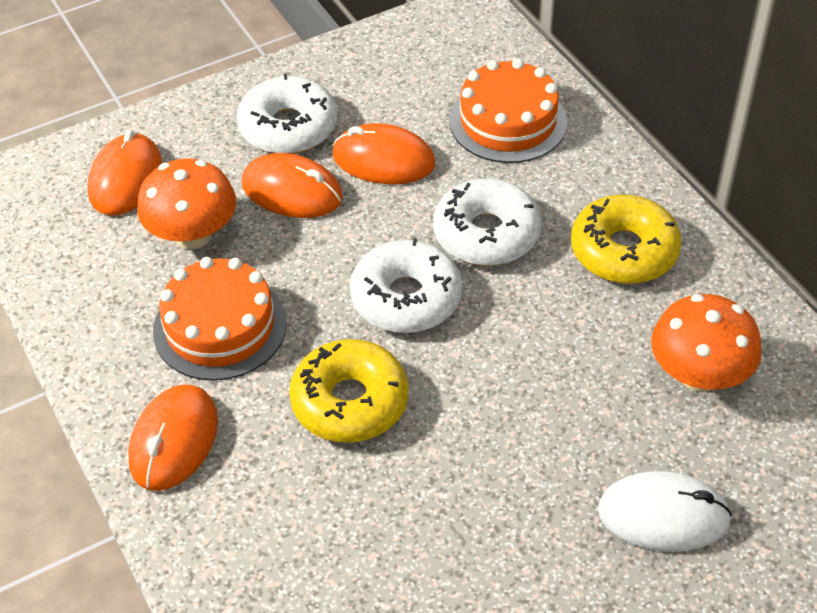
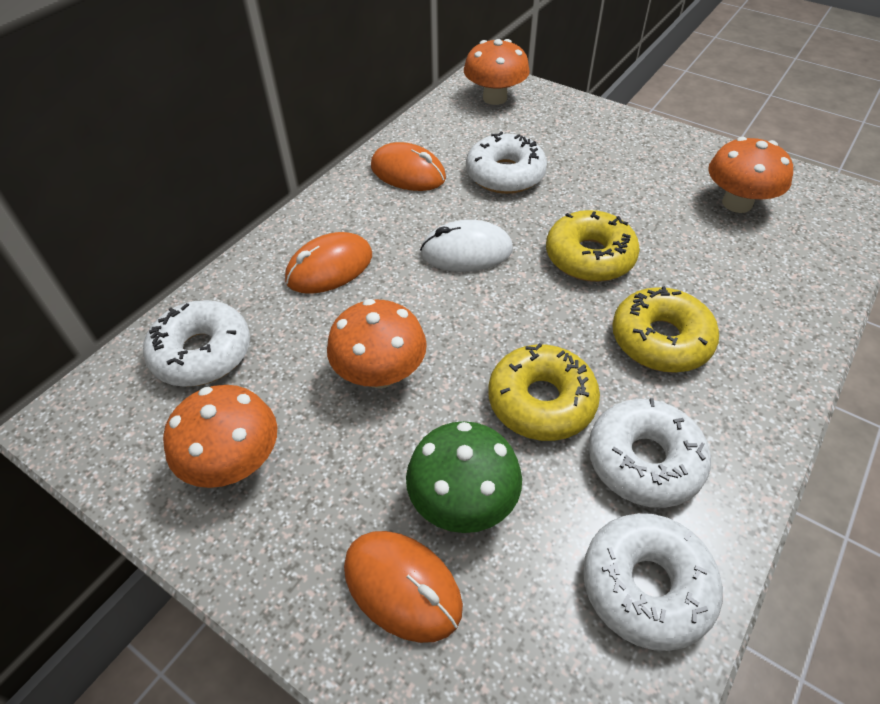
green mushroom: none = 0 -> [406,421,522,533] = 1
orange cake: [153,257,287,381] [450,59,567,163] = 2 -> none = 0
orange mouse: [87,130,162,215] [128,384,218,491] [242,153,343,218] [332,123,436,184] = 4 -> [285,232,372,294] [344,531,463,643] [371,142,446,191] = 3
orange mushroom: [137,159,236,249] [651,294,762,392] = 2 -> [163,385,277,488] [327,299,427,389] [464,39,530,105] [708,137,793,213] = 4
white donut: [237,73,337,154] [350,238,462,333] [433,179,541,266] = 3 -> [143,300,250,387] [466,132,547,194] [583,513,723,651] [588,398,711,508] = 4
yellow donut: [289,339,409,443] [571,195,682,284] = 2 -> [488,343,600,441] [546,210,640,282] [612,286,719,373] = 3

